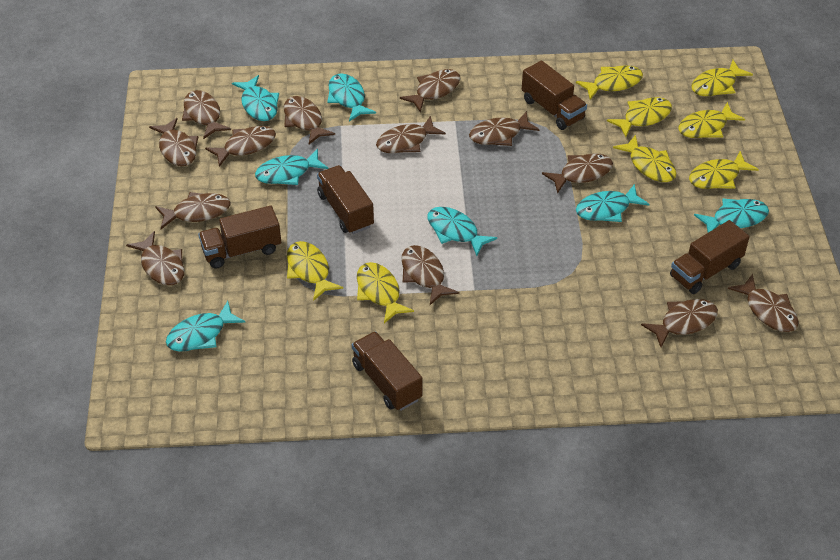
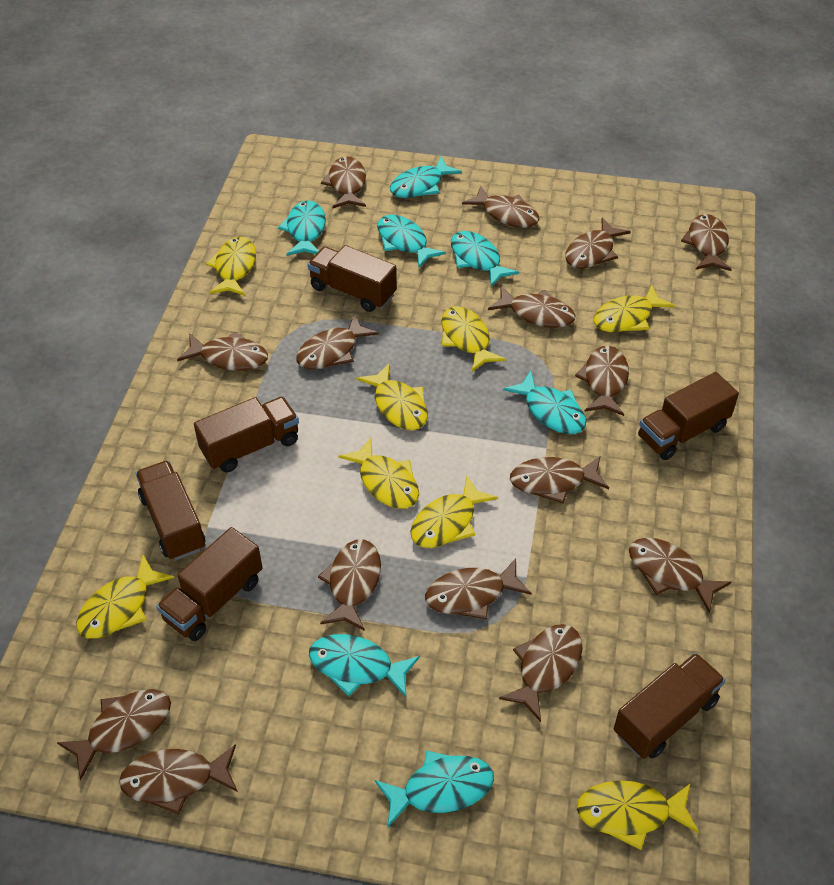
brown fish: [126,231,184,286] [149,118,198,166] [155,192,231,229] [182,90,231,139] [205,126,276,167] [284,96,335,144] [376,116,446,153] [400,69,461,112] [401,245,459,305] [469,111,540,146] [542,153,613,194] [641,299,718,347] [728,274,799,332] = 13 -> [57,689,171,780] [119,744,238,815] [177,331,268,371] [296,314,379,370] [318,539,381,631] [321,156,366,208] [425,558,532,619] [462,186,539,228] [488,286,576,328] [499,624,583,722] [510,456,609,504] [565,218,631,269] [575,346,629,416] [629,538,731,614] [681,214,732,271] = 15
brown truck: [198,206,281,269] [317,165,374,234] [352,331,422,411] [522,61,587,130] [670,220,750,294] = 5 -> [136,460,205,560] [156,527,262,641] [194,397,299,472] [308,245,397,312] [614,653,725,759] [638,372,739,460] = 6

